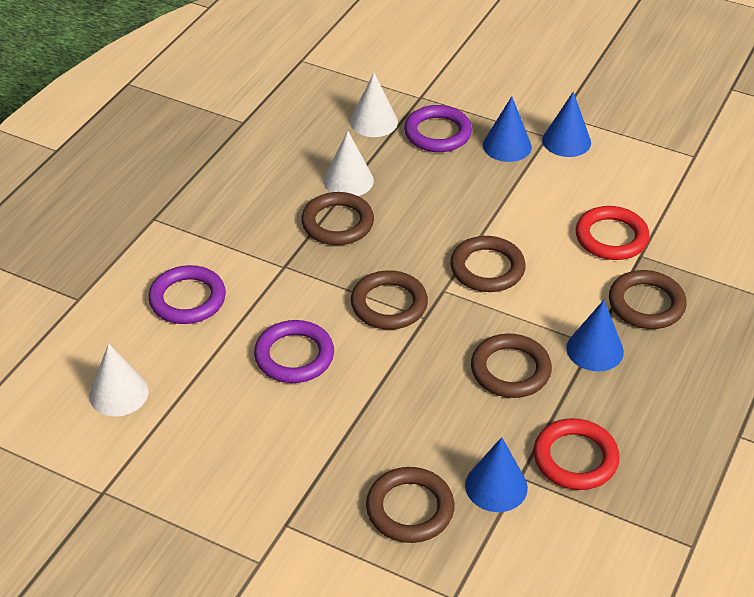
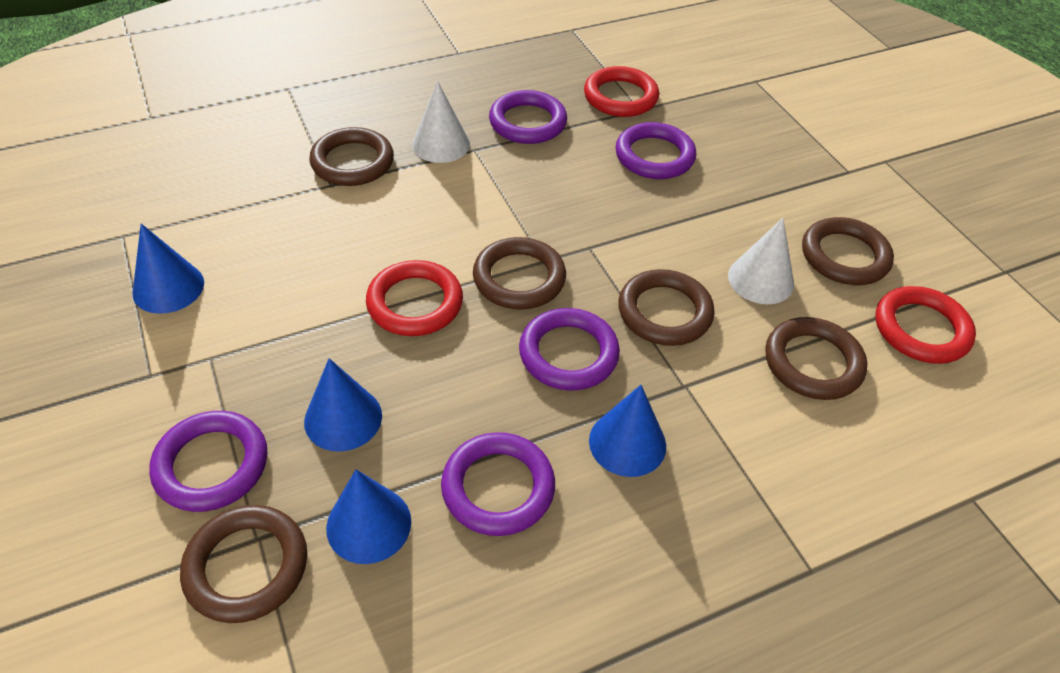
purple ring: [148,265,226,324] [254,320,334,383] [404,105,472,152] = 3 -> [149,411,267,512] [441,432,555,536] [489,90,567,144] [519,308,620,391] [616,122,696,179] = 5
red ring: [534,418,620,490] [576,206,650,260] = 2 -> [366,260,463,336] [584,66,659,117] [876,286,976,364] = 3
white cone: [89,343,149,417] [323,131,374,196] [350,73,398,137] = 3 -> [412,81,470,163] [728,218,794,304] = 2

